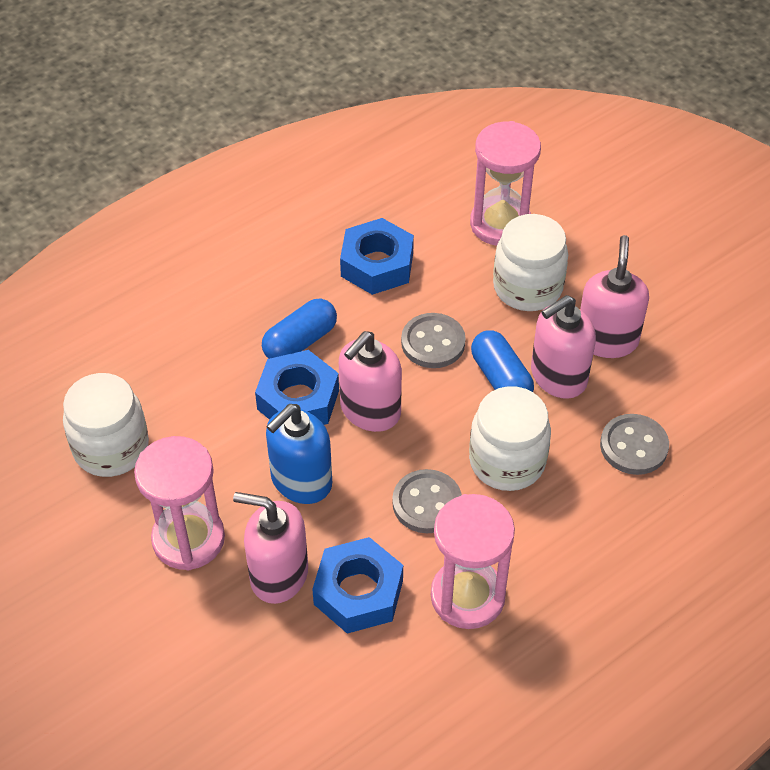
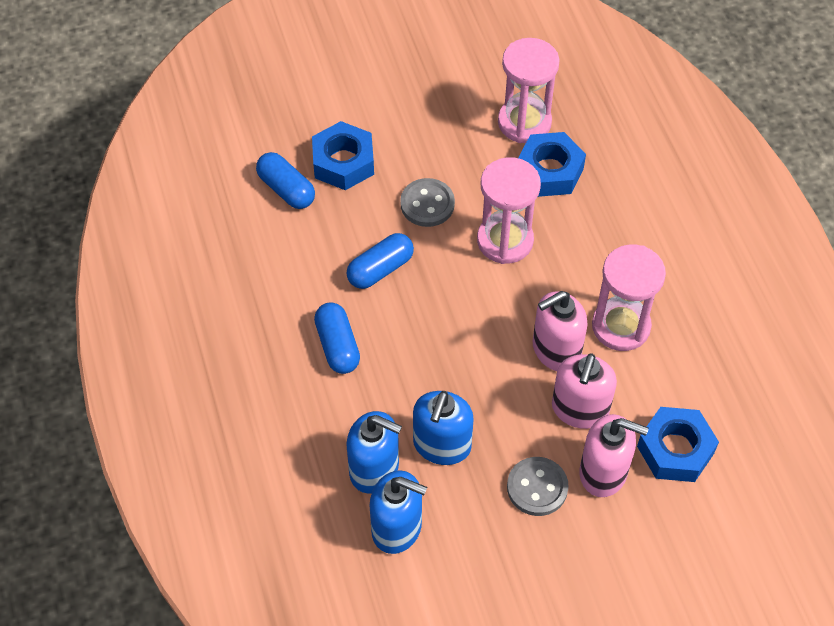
blue capsule: [262,298,337,359] [471,331,534,392] = 2 -> [256,152,315,209] [314,302,360,374] [346,233,414,289] = 3
blue soap dispenser: [266,404,332,504] = 1 -> [347,411,402,494] [370,470,427,554] [413,391,474,465] = 3
grey button: [392,469,462,533] [401,313,466,368] [600,414,669,475] = 3 -> [400,178,455,227] [507,457,569,516] = 2
pink soap dispenser: [233,492,308,604] [339,331,402,432] [531,295,596,399] [580,235,649,358] = 4 -> [533,291,588,371] [552,353,617,429] [579,414,649,497] = 3
white jar: [63,373,149,477] [469,386,551,491] [493,214,568,311] = 3 -> none = 0

